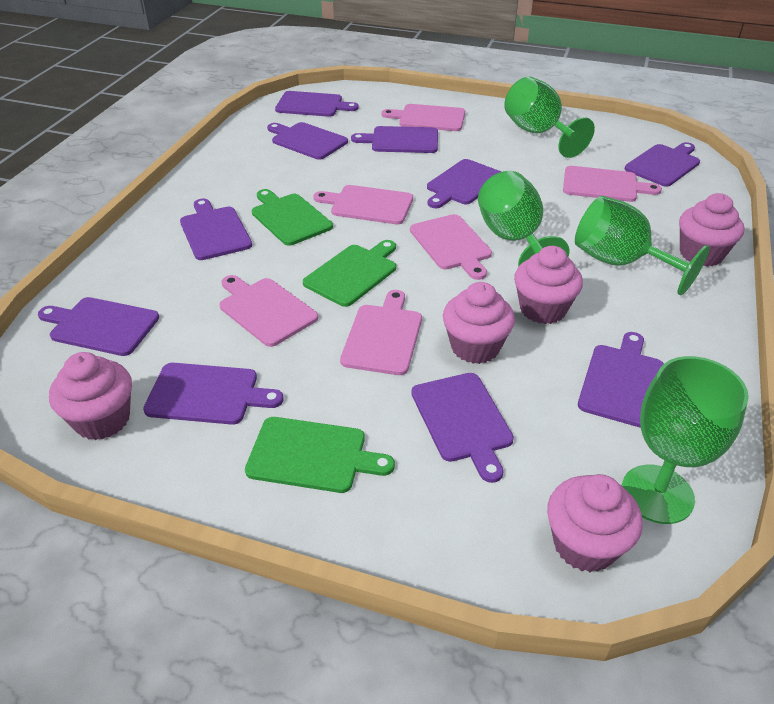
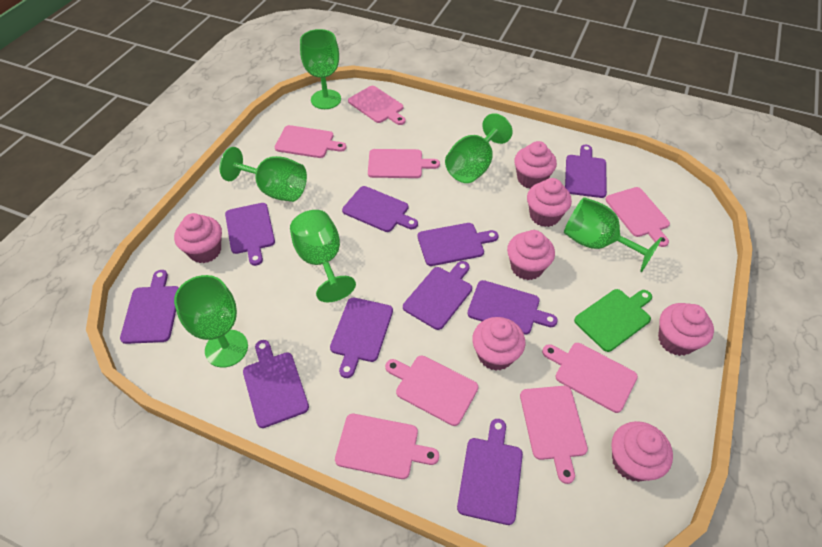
green cutting board: [245,417,395,493] [252,189,333,246] [303,240,396,307] = 3 -> [574,289,652,352] = 1
green goblet: [478,171,569,266] [504,77,595,158] [575,196,710,295] [622,356,749,524] = 4 -> [174,275,248,368] [220,147,307,202] [290,210,356,302] [300,29,341,109] [445,113,513,183] [564,197,662,272] = 6
pink cupcake: [49,352,132,440] [443,282,515,364] [514,246,583,324] [547,474,643,572] [679,193,744,267] = 5 -> [174,213,222,263] [472,317,525,371] [507,230,555,280] [514,141,557,189] [527,178,572,227] [611,421,673,482] [658,303,714,356] = 7
pink cutting board: [220,275,318,347] [313,185,413,224] [340,290,422,375] [382,104,465,131] [410,214,492,280] [563,166,662,202] = 6 -> [275,125,346,158] [335,414,439,479] [348,86,406,125] [368,149,440,178] [385,356,478,426] [520,386,588,484] [542,343,638,413] [605,187,670,247] = 8

